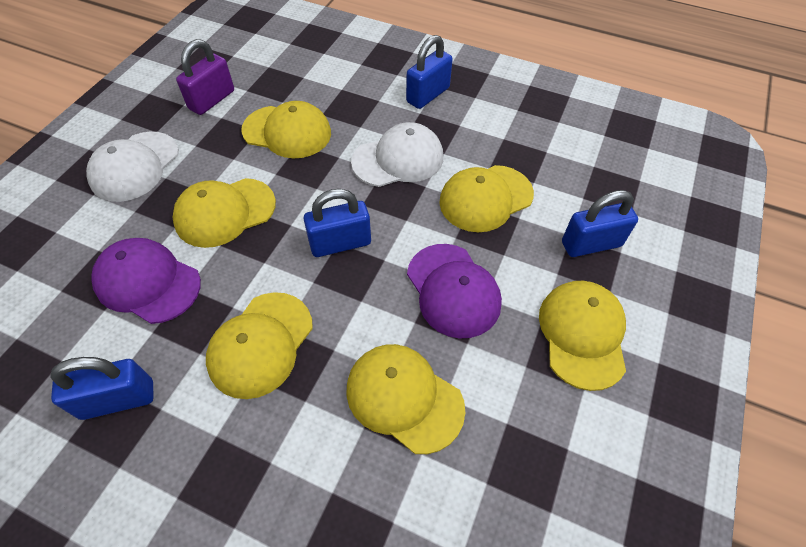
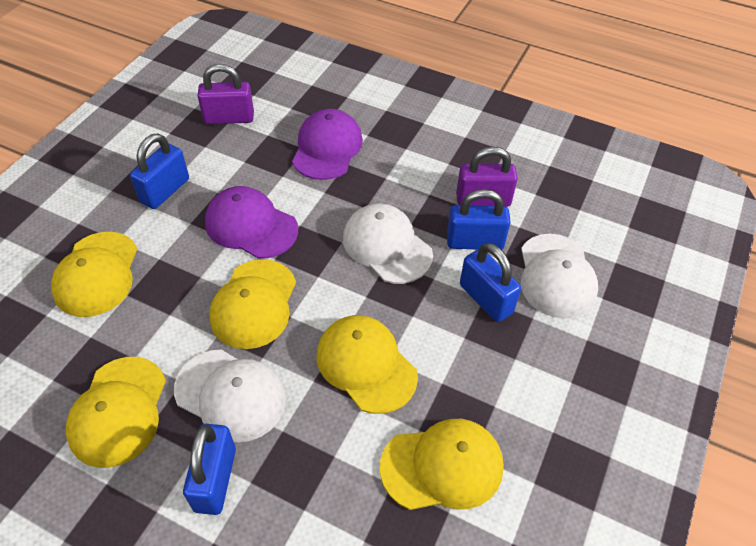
purple padlock: [176,39,234,115] = 1 -> [197,64,254,124] [456,147,518,207] = 2
white cap: [86,132,179,202] [351,122,443,187] = 2 -> [174,349,286,442] [343,203,433,284] [521,234,598,318] = 3
yellow cap: [173,178,276,248] [206,292,313,399] [241,101,331,158] [346,344,465,454] [439,165,534,232] [539,281,626,391] = 6 -> [51,232,137,317] [66,357,166,468] [210,259,296,349] [316,315,418,414] [380,419,504,510] = 5

